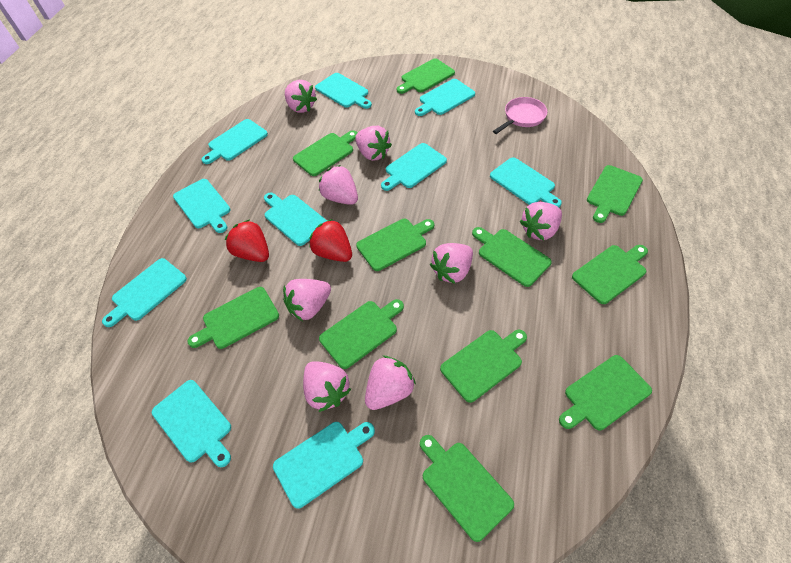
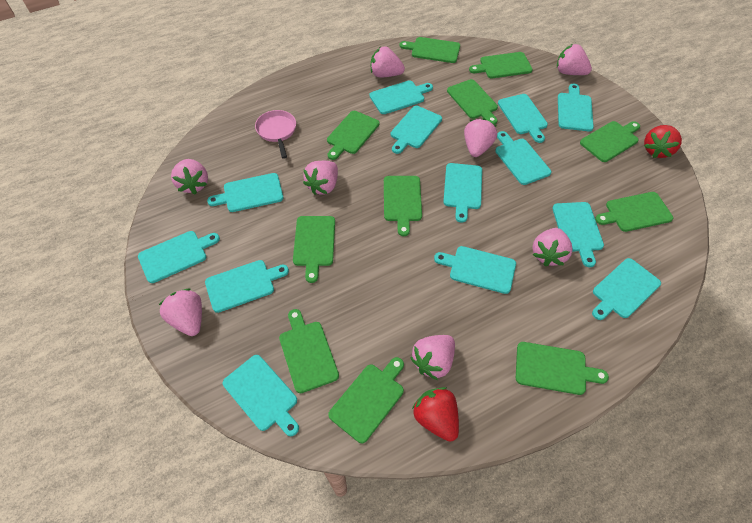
turquoise cutting board: [102,258,187,327] [152,380,231,467] [173,179,230,233] [202,119,268,164] [264,193,327,246] [273,422,375,509] [315,73,372,109] [381,143,447,191] [415,79,475,116] [490,157,562,207] = 10 -> [138,231,220,283] [205,260,289,313] [207,173,284,212] [223,355,299,436] [369,80,433,114] [391,106,442,154] [434,246,516,294] [443,163,482,223] [495,131,551,185] [498,94,548,143] [552,202,604,267] [558,84,594,131] [592,258,661,320] = 13

